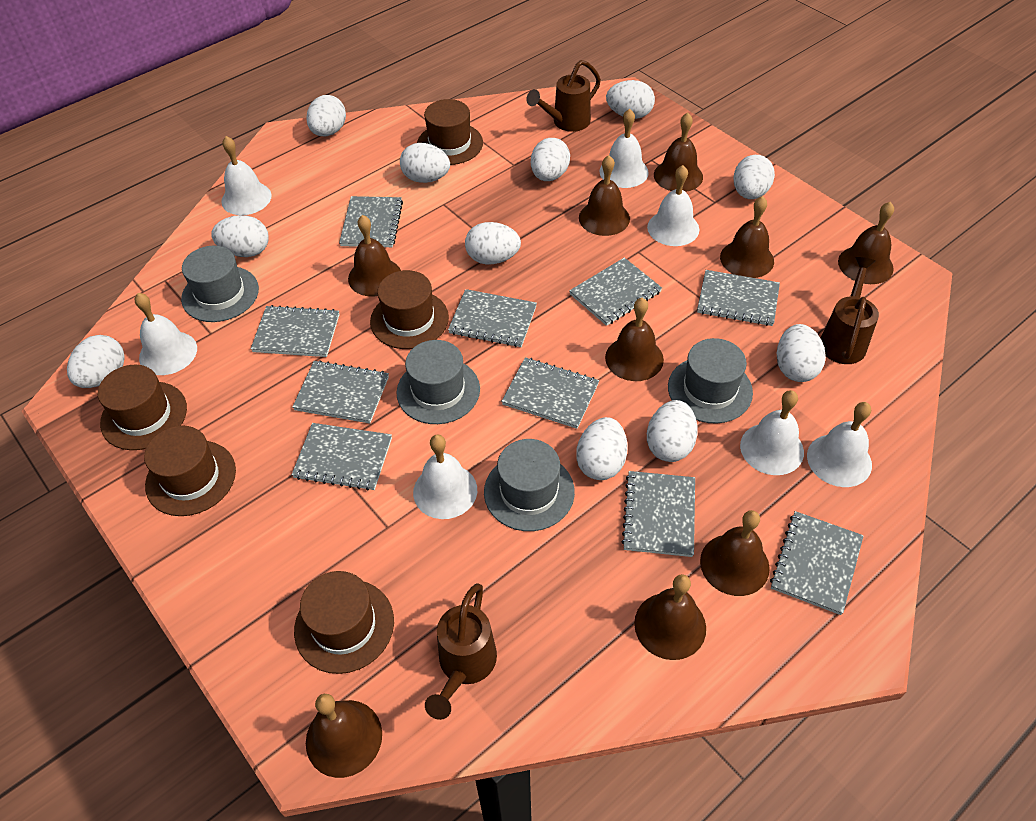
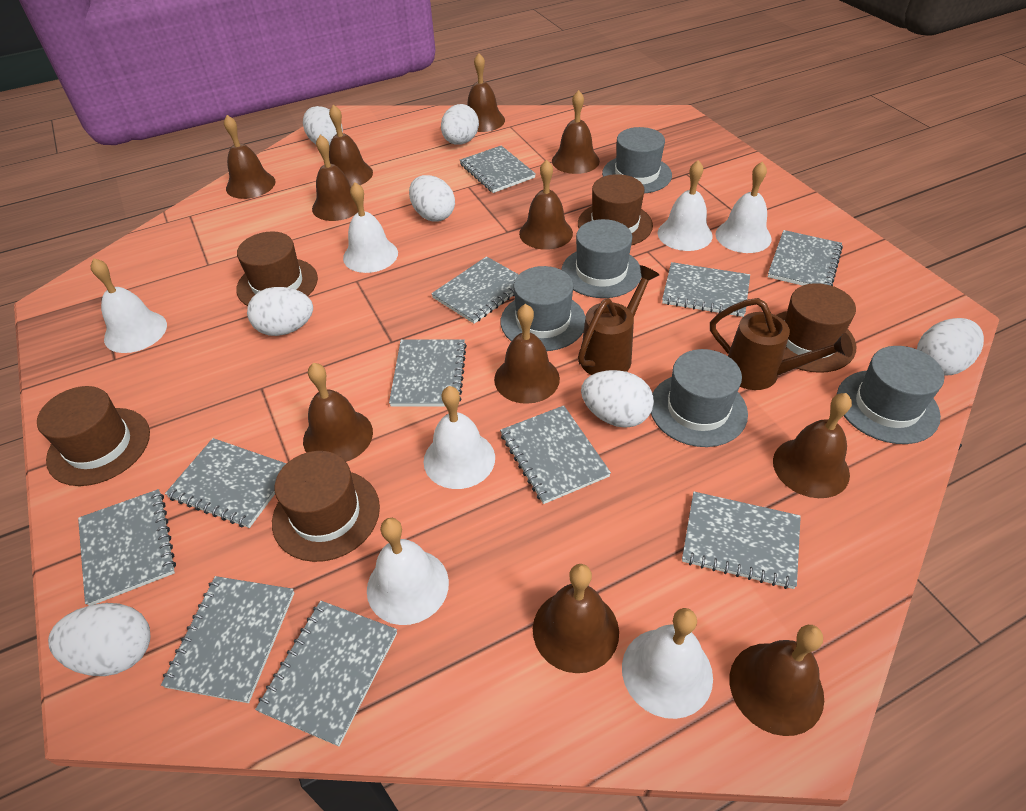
brown bell: [306,694,382,778] [348,215,401,297] [579,155,630,236] [605,298,664,381] [634,574,706,660] [654,113,703,192] [700,510,770,596] [720,196,774,278] [838,202,894,284] = 9 -> [224,115,275,199] [303,363,373,462] [312,135,358,221] [329,105,373,187] [467,53,505,132] [494,304,560,404] [519,160,573,250] [533,564,619,673] [552,90,600,174] [729,625,824,736] [773,393,852,498] = 11
brown watering can: [425,583,497,720] [526,60,601,132] [820,257,879,364] = 3 -> [578,265,659,375] [710,298,853,390] = 2
grey hat: [181,246,259,322] [396,340,480,424] [484,439,575,531] [668,338,753,424] = 4 -> [501,266,586,351] [561,219,641,298] [602,127,672,193] [651,349,748,447] [837,346,944,444] = 5
grey notebook: [251,305,340,357] [291,423,392,491] [292,360,389,424] [339,196,403,247] [448,289,537,347] [501,357,599,429] [569,258,662,326] [621,471,695,557] [697,270,780,326] [770,511,864,615] = 10 -> [78,489,176,606] [161,576,294,703] [165,438,287,528] [255,601,397,746] [389,339,467,407] [431,256,519,324] [460,146,536,193] [500,406,611,504] [662,262,750,317] [682,492,801,589] [768,230,843,286] = 11
white egg: [67,335,125,388] [211,215,269,257] [306,95,346,136] [400,143,450,183] [465,222,521,264] [531,138,570,181] [576,417,628,480] [606,80,655,119] [647,400,698,462] [733,155,775,199] [777,324,826,382] = 11 -> [48,603,150,676] [247,287,313,336] [303,106,343,146] [409,175,455,222] [441,104,479,145] [581,370,654,428] [917,318,984,376] = 7

